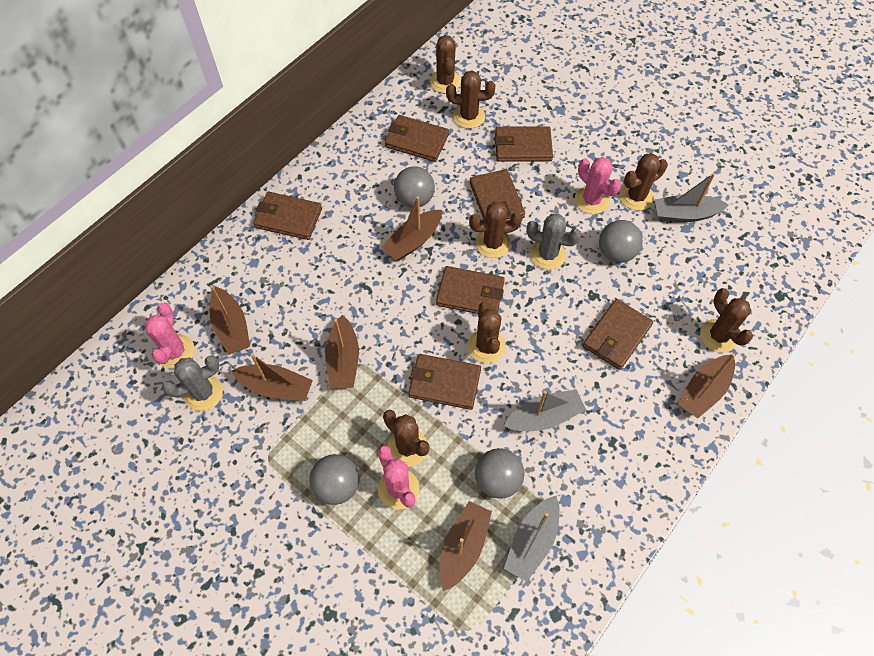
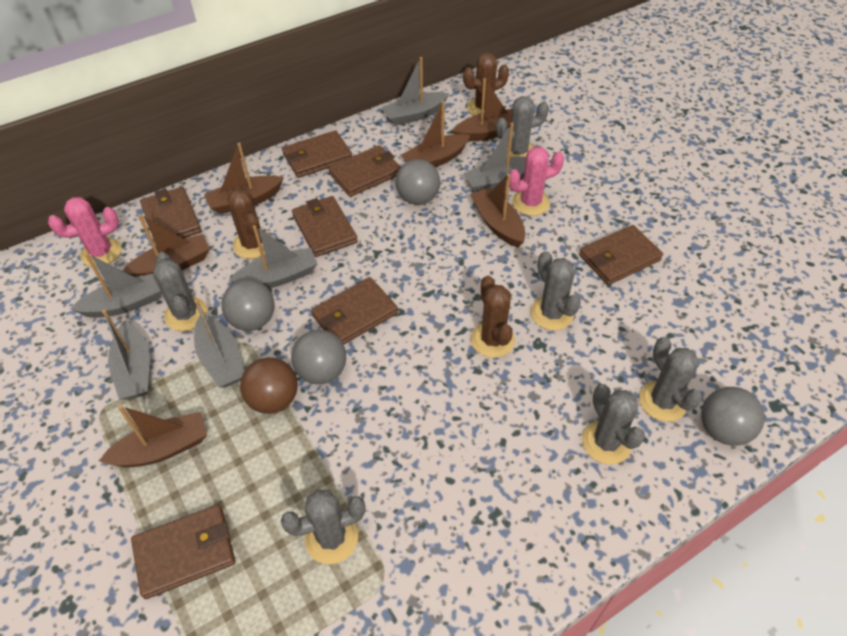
brown ball: none = 0 -> [240,357,298,414] = 1
brown cactus: [383,410,430,467] [430,35,461,93] [446,71,496,129] [467,302,506,363] [469,201,522,258] [620,153,668,211] [700,288,753,353] = 7 -> [228,189,270,259] [463,53,509,115] [471,276,515,358] = 3
grey boat: [504,389,586,431] [504,496,560,582] [654,173,729,222] = 3 -> [70,253,162,318] [102,310,150,400] [194,299,244,388] [229,225,317,288] [382,57,449,126] [464,123,526,192] = 6
grey cactus: [162,355,223,411] [526,213,581,270] = 2 -> [153,252,208,331] [281,489,366,564] [496,96,549,157] [530,251,581,331] [582,384,645,464] [639,337,703,422] = 6
pink cactus: [145,303,195,369] [378,445,420,510] [575,157,621,214] = 3 -> [48,197,122,267] [509,147,564,216] = 2

